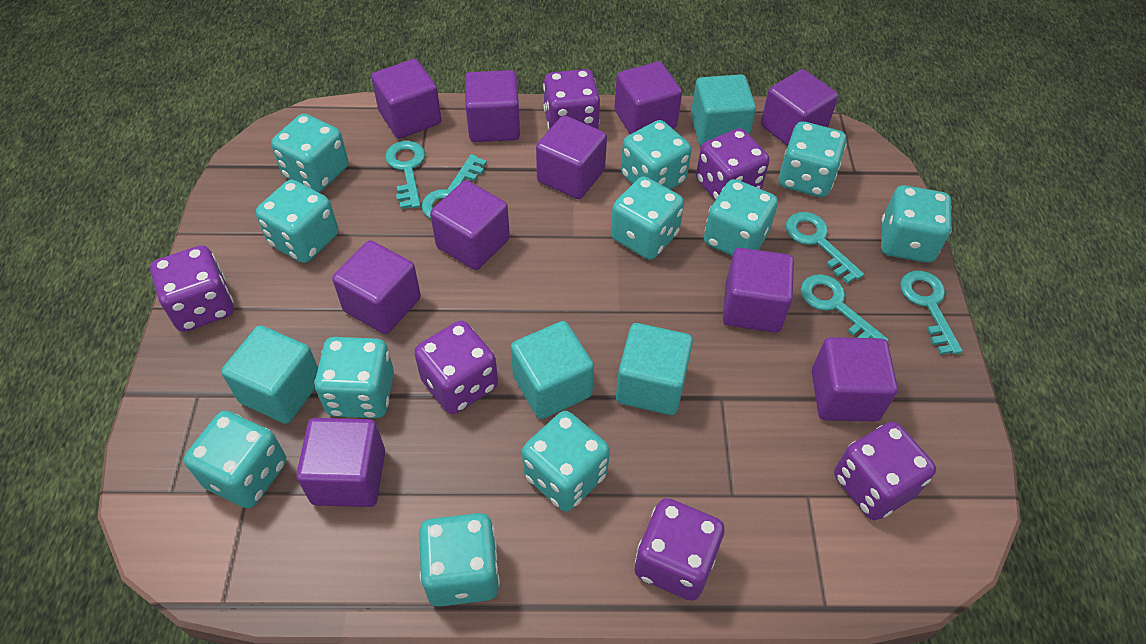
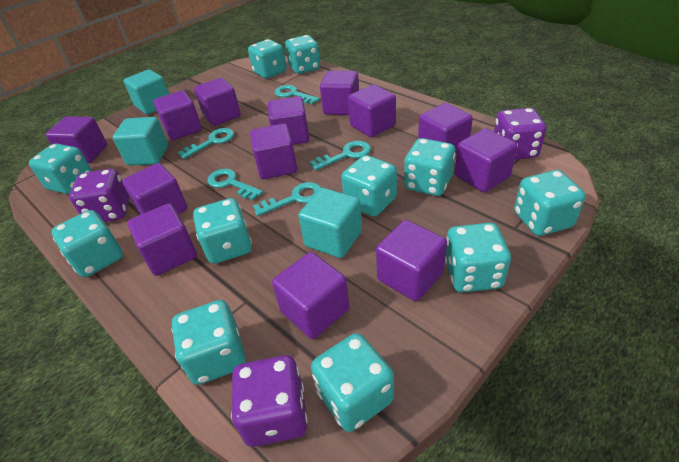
purple cube: [296,418,385,507] [332,240,421,334] [371,59,442,139] [430,180,510,270] [465,70,520,142] [536,115,607,200] [614,62,682,134] [723,248,794,333] [761,69,838,146] [812,337,898,422] = 10 -> [46,116,107,163] [122,163,187,215] [128,203,197,276] [153,90,202,140] [194,78,241,126] [250,123,297,179] [268,96,309,145] [272,252,349,339] [320,71,359,115] [348,84,396,137] [376,220,447,301] [418,103,473,154] [455,128,517,192] = 13
purple dice: [150,245,234,332] [414,320,498,414] [543,69,600,130] [635,498,725,601] [696,128,770,200] [834,422,936,520] = 6 -> [69,169,130,222] [231,355,308,447] [494,108,546,160] = 3
turquoise cube: [221,325,318,424] [511,321,594,419] [616,323,693,415] [691,74,756,146] = 4 -> [113,117,168,166] [123,69,169,114] [298,188,362,258] = 3

